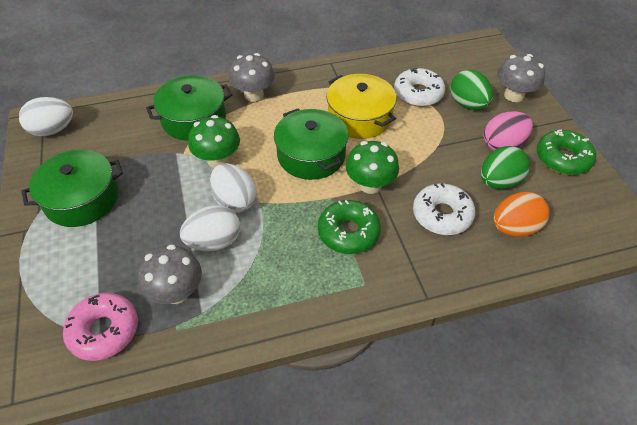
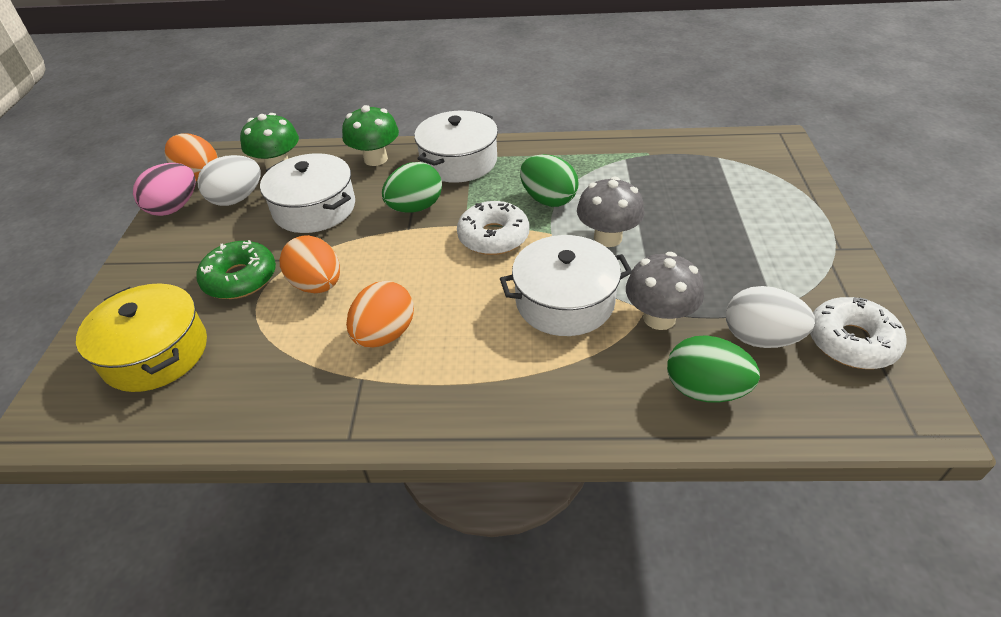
green donut: [318,200,381,254] [537,130,596,175] = 2 -> [196,240,276,299] = 1
green egg: [450,70,493,110] [481,146,530,189] = 2 -> [382,162,442,213] [520,154,579,207] [667,335,760,402] = 3
green pot: [21,150,123,227] [146,75,232,141] [274,108,348,180] = 3 -> none = 0
grey mushroom: [138,244,202,304] [229,53,275,102] [497,54,545,102] = 3 -> [577,176,645,247] [626,252,704,330] = 2
orange egg: [493,192,549,237] = 1 -> [165,133,218,181] [279,235,340,293] [346,281,414,348] = 3
pink donut: [63,293,138,361] = 1 -> none = 0
white egg: [19,97,73,136] [180,205,240,251] [210,163,256,213] = 3 -> [197,155,261,206] [726,286,815,348] = 2
white pot: none = 0 -> [260,153,355,233] [414,111,498,183] [500,235,632,336] = 3

